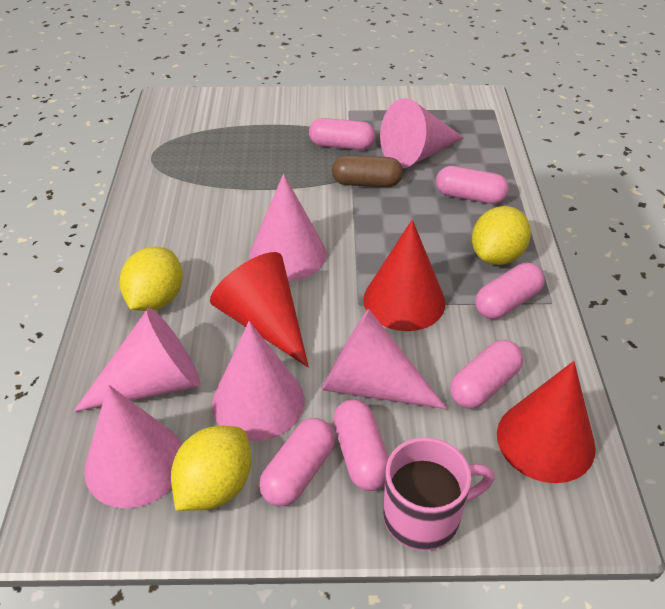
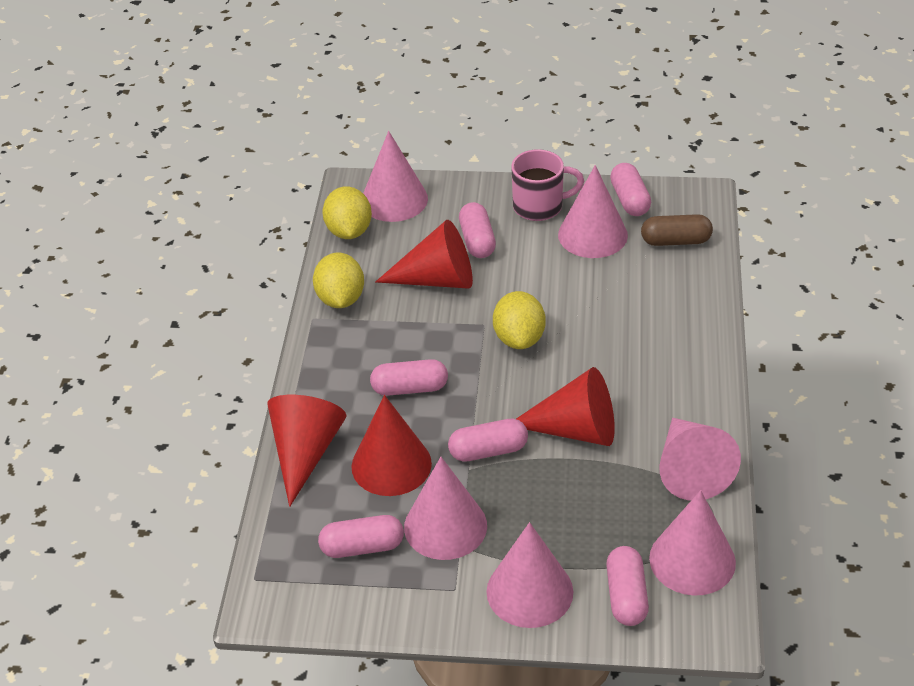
red cone: [210,252,309,367] [363,220,445,331] [497,361,596,483] = 3 -> [267,395,347,507] [352,395,432,496] [375,220,473,289] [516,367,615,446] = 4

